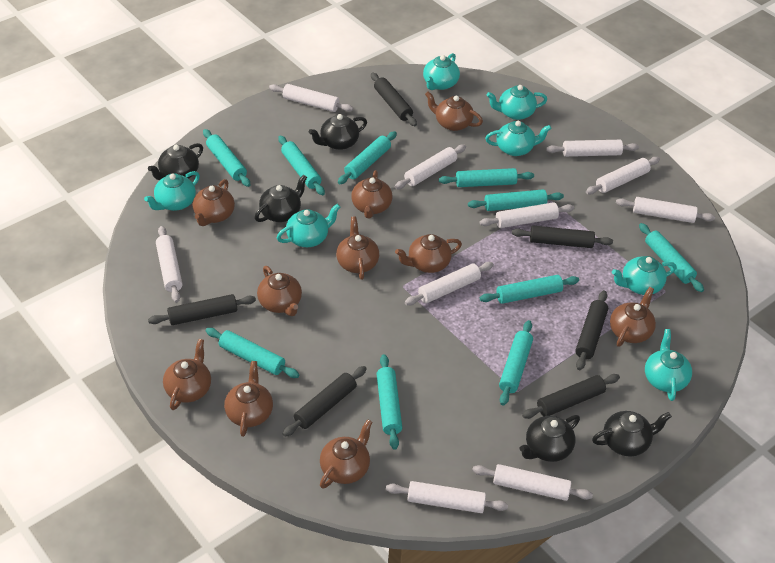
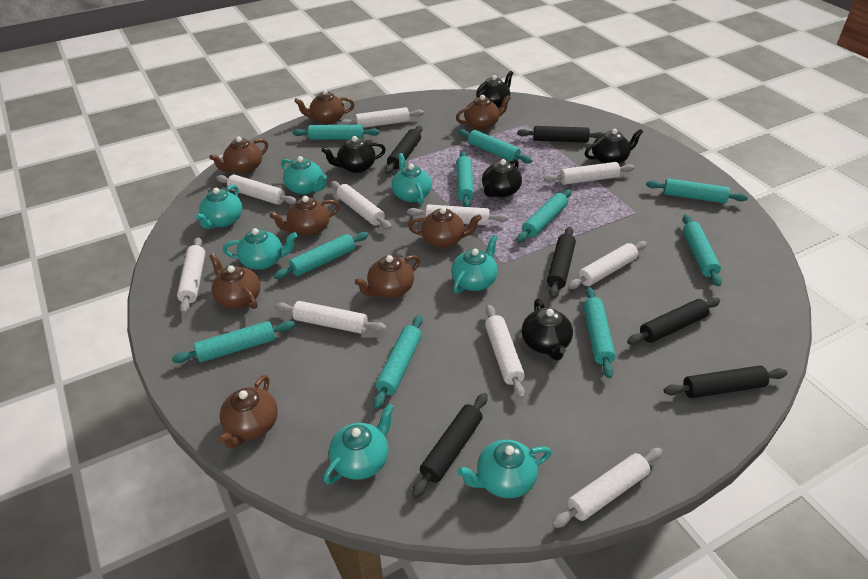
brown teapot: [163,339,211,410] [193,179,235,226] [224,361,273,437] [257,266,302,316] [320,419,372,489] [336,216,379,280] [351,170,392,218] [395,234,462,273] [425,91,483,131] [610,287,656,347] = 10 -> [209,137,268,174] [209,253,261,309] [218,375,278,449] [270,196,340,236] [294,90,354,124] [355,255,420,298] [408,207,482,248] [456,95,511,130] = 8

